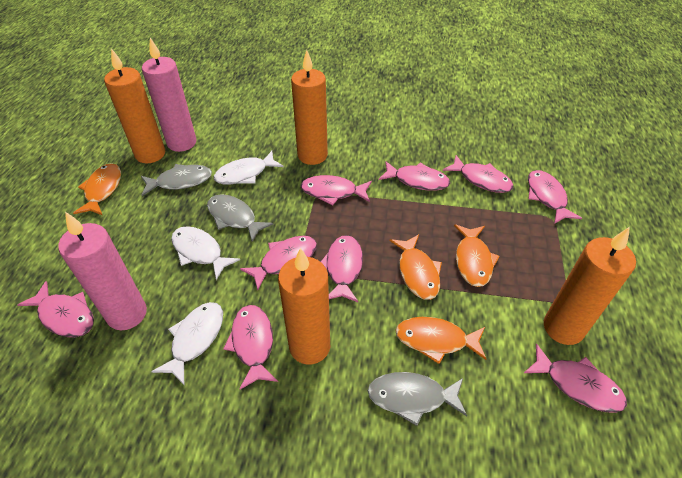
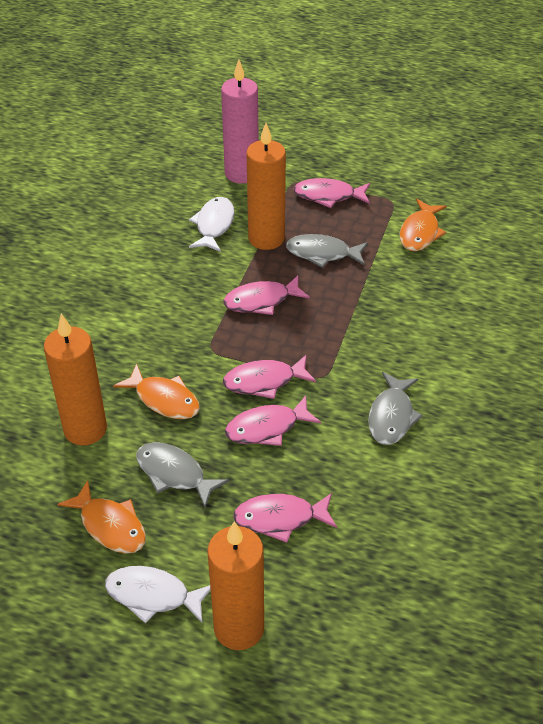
orange candle: [104,48,165,163] [278,248,330,365] [291,50,328,165] [544,227,636,345] = 4 -> [44,314,107,446] [208,522,264,650] [246,123,286,250] = 3
orange fish: [73,163,121,215] [389,234,442,300] [395,317,486,364] [454,224,500,287] = 4 -> [57,480,146,554] [113,364,200,419] [400,199,447,251] = 3
pink candle: [58,212,147,330] [142,38,197,152] = 2 -> [221,60,259,184] = 1
pink fish: [17,281,94,337] [223,305,278,389] [240,236,317,290] [301,175,372,205] [321,235,363,302] [379,161,450,191] [443,155,514,193] [524,343,627,413] [528,170,582,224] = 9 -> [223,275,310,315] [223,355,316,399] [225,396,321,446] [233,493,337,543] [294,178,370,208] = 5
white fish: [151,302,223,385] [171,226,240,280] [214,151,283,185] = 3 -> [105,566,211,624] [189,197,235,252] = 2

